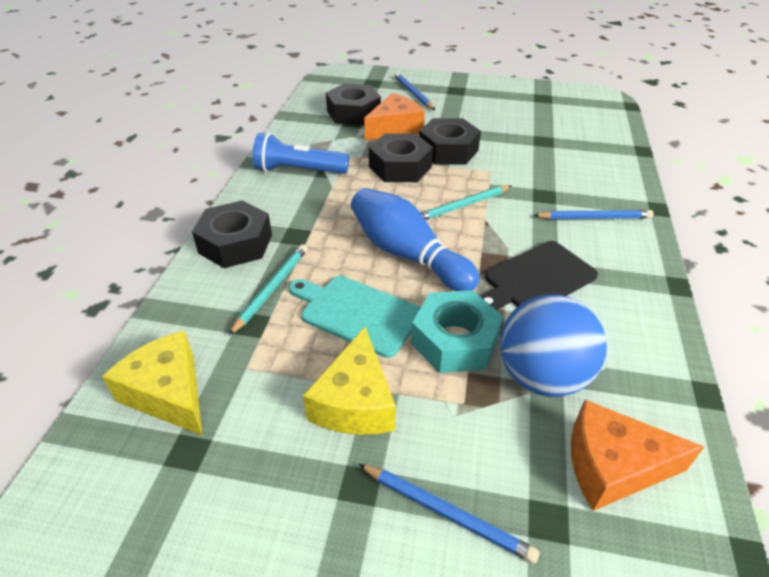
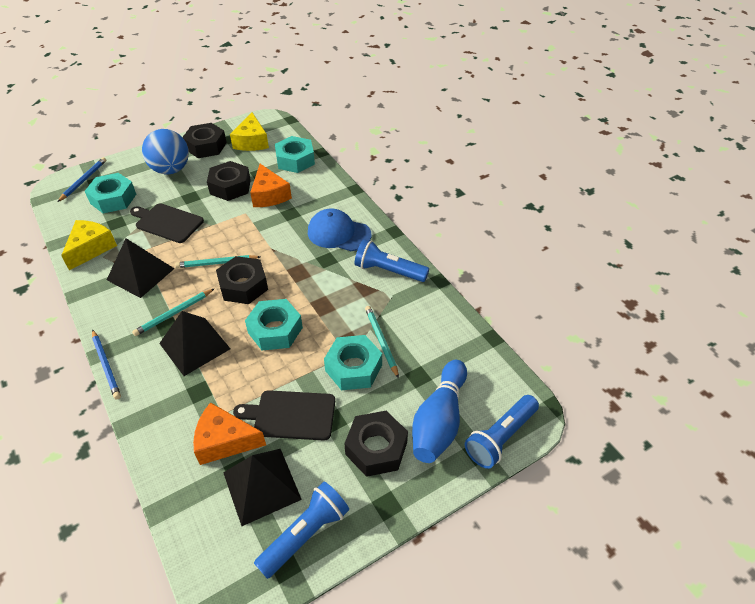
black cutting board: [480,241,598,310] = 1 -> [130,203,204,243] [233,390,335,441] = 2
black pyramid: none = 0 -> [107,238,175,298] [159,311,230,376] [223,449,302,526] = 3
blue cap: none = 0 -> [308,209,371,251] = 1
blue flashlight: [253,133,349,174] = 1 -> [254,482,349,579] [355,239,429,282] [465,395,539,469] = 3
blue pencil: [359,464,540,564] [394,72,435,110] [533,210,654,219] = 3 -> [58,157,106,202] [92,329,121,400] = 2
turquoise cutting board: [289,276,421,358] = 1 -> none = 0
turquoise nut: [411,290,503,373] = 1 -> [85,173,136,213] [245,299,303,350] [275,136,315,173] [324,335,382,390] = 4
turquoise pencil: [229,244,308,335] [421,185,512,220] = 2 -> [132,288,215,336] [175,255,260,268] [365,306,399,378] = 3

